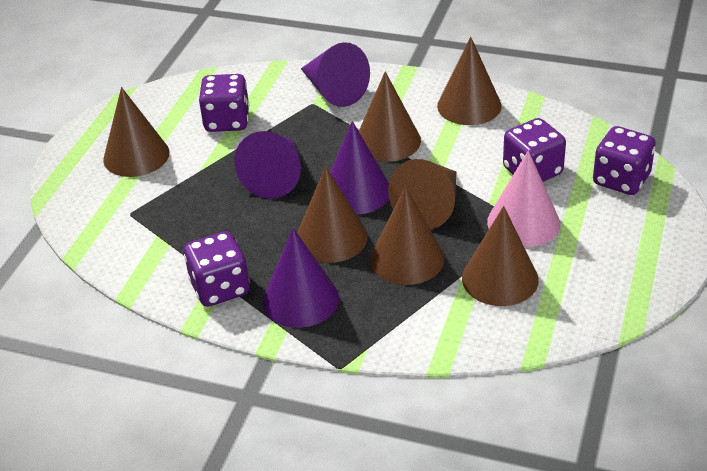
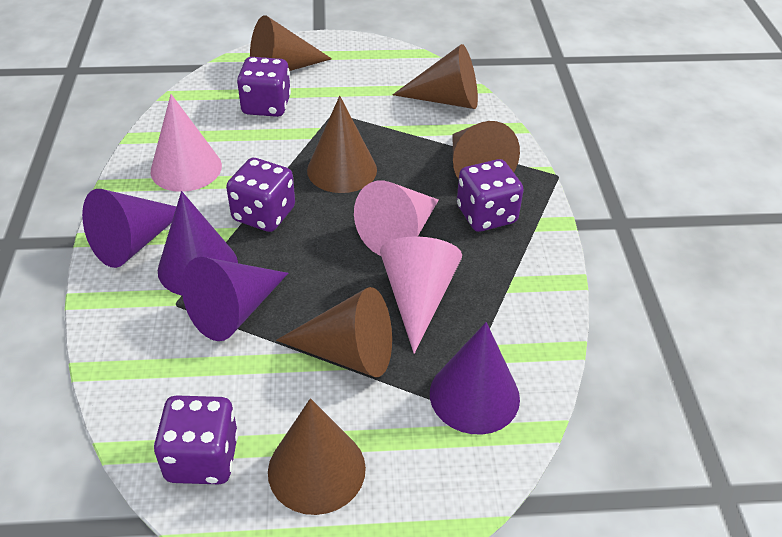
brown cone: [103,87,170,177] [297,166,368,263] [359,71,421,162] [370,187,445,285] [388,159,456,229] [437,37,502,125] [462,206,538,306] = 7 -> [250,15,332,71] [268,398,366,515] [276,287,392,377] [307,96,377,193] [393,44,478,109] [453,121,520,180] = 6
pink cone: [487,151,560,247] = 1 -> [151,94,222,192] [354,181,439,256] [380,236,462,354] = 3

